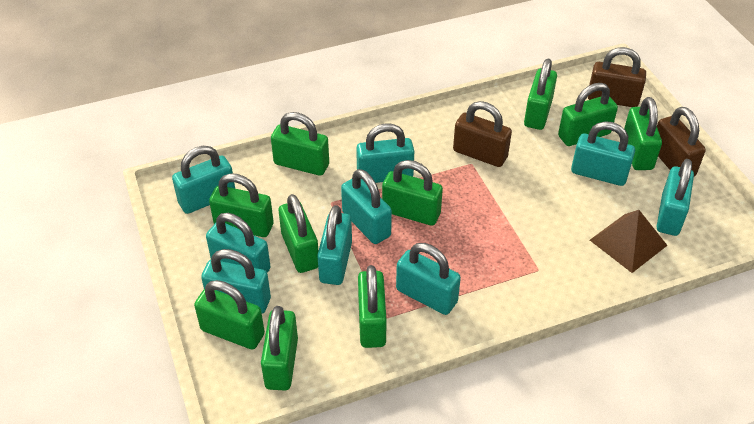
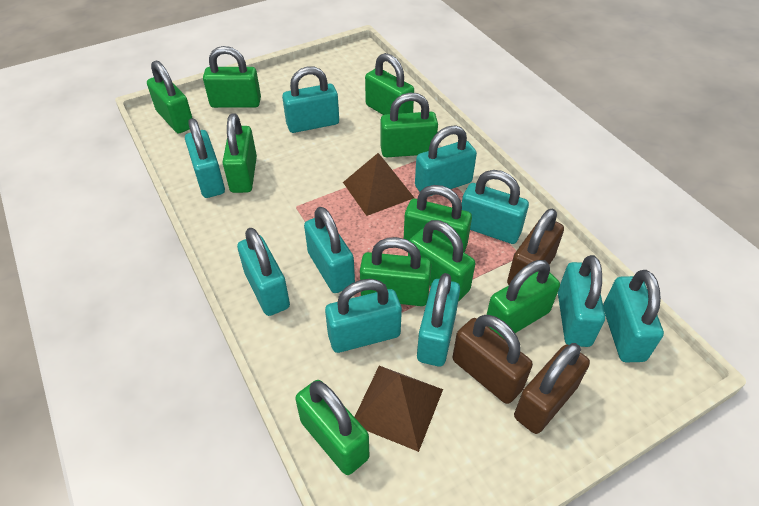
brown pyramid: [590,210,668,273] = 1 -> [343,153,414,216] [355,366,443,452] = 2
turquoise padlock: [172,146,235,214] [201,249,271,314] [206,213,271,273] [317,205,352,285] [341,169,392,244] [356,123,414,183] [396,243,461,315] [571,121,635,186] [657,159,694,236] = 9 -> [185,118,225,198] [237,228,290,316] [282,67,339,133] [304,207,355,293] [325,279,402,353] [415,125,477,196] [417,273,460,366] [462,170,529,244] [558,255,605,347] [603,270,664,362] = 10

